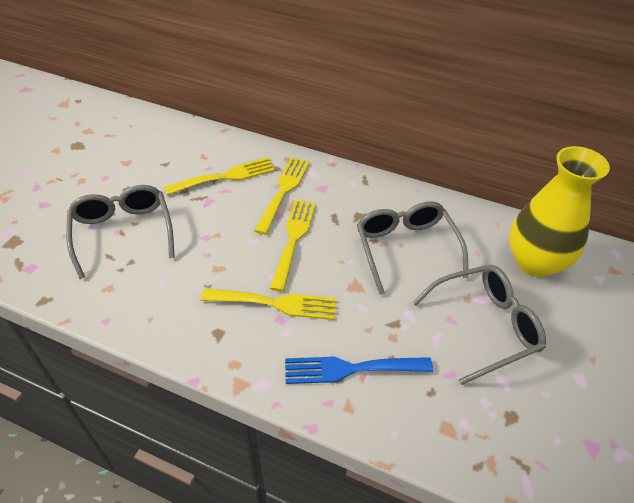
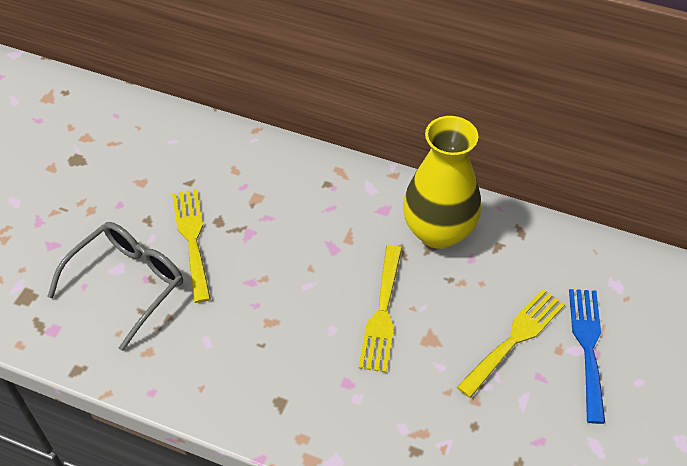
grey glasses: [66,185,175,279] [357,201,468,295] [413,265,546,385] = 3 -> [47,222,183,351] = 1
yellow fork: [164,158,275,195] [201,289,337,320] [254,157,310,235] [270,199,316,292] = 4 -> [172,189,211,303] [358,245,402,373] [457,289,565,398] = 3

